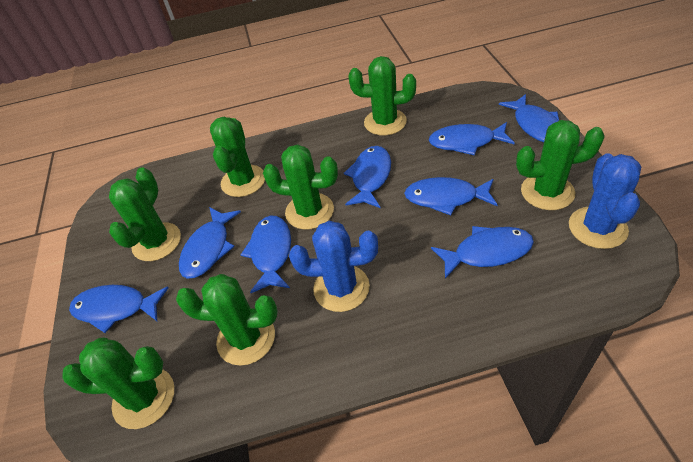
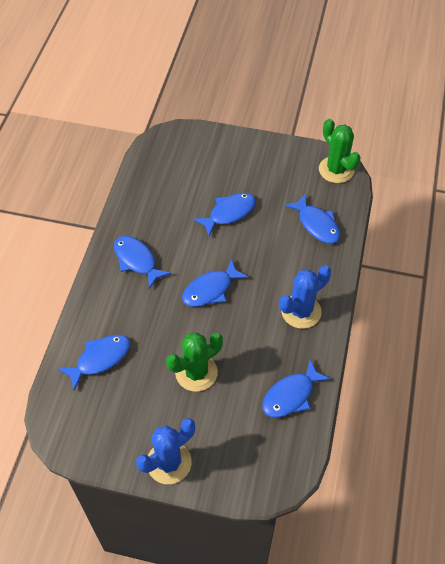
blue fish: [69,285,169,333] [179,207,241,279] [240,215,291,293] [344,146,391,208] [404,177,498,215] [429,122,515,155] [431,226,534,279] [499,94,559,142] = 8 -> [58,335,130,390] [114,236,171,289] [182,259,249,307] [193,193,256,236] [262,359,331,418] [285,194,340,244] = 6
green cactus: [62,337,174,429] [109,167,181,261] [176,274,278,366] [210,117,265,197] [263,144,338,230] [348,56,416,136] [516,120,605,210] = 7 -> [166,332,223,392] [319,119,361,183] = 2

